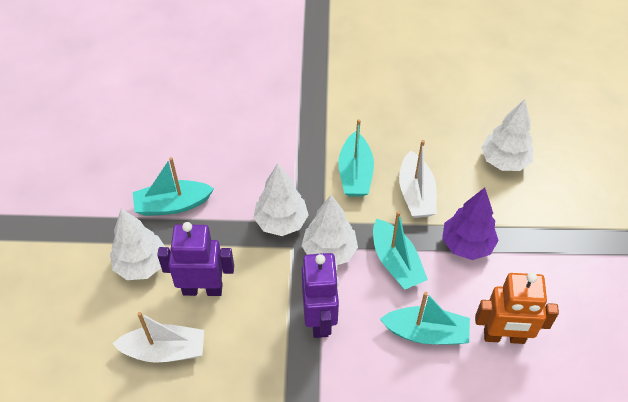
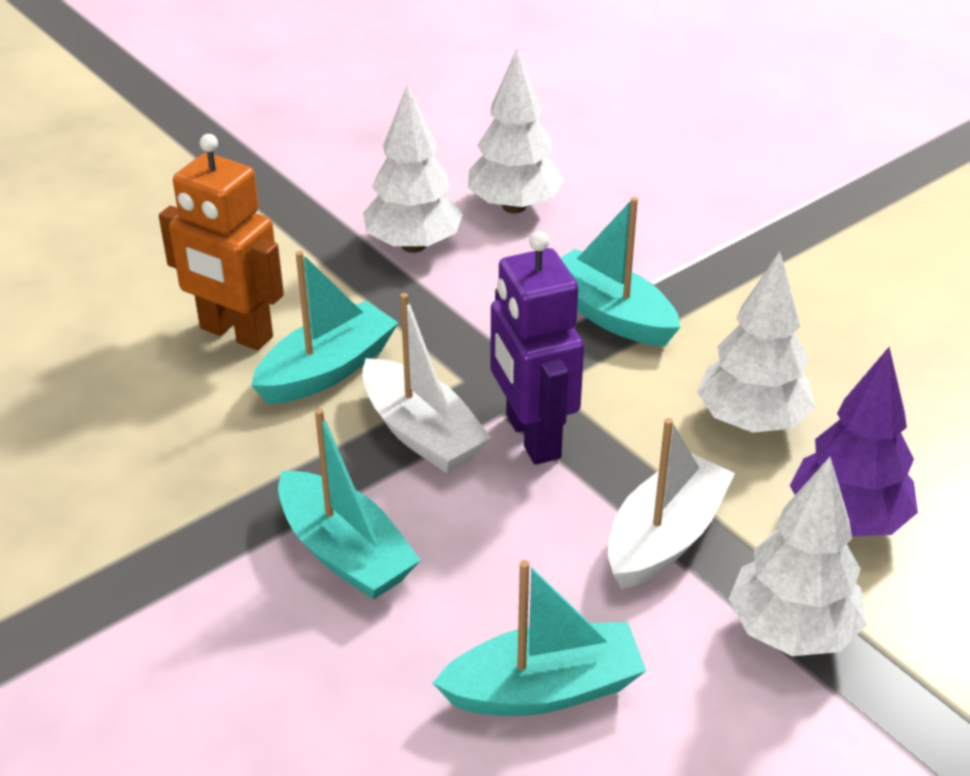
purple robot: [157,222,234,296] [302,253,339,338] = 2 -> [491,231,584,465] = 1

